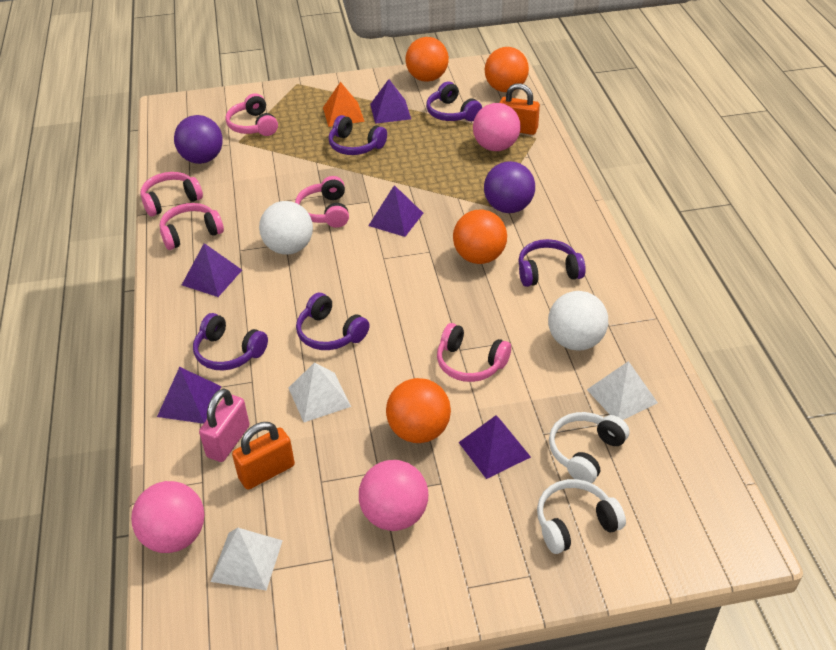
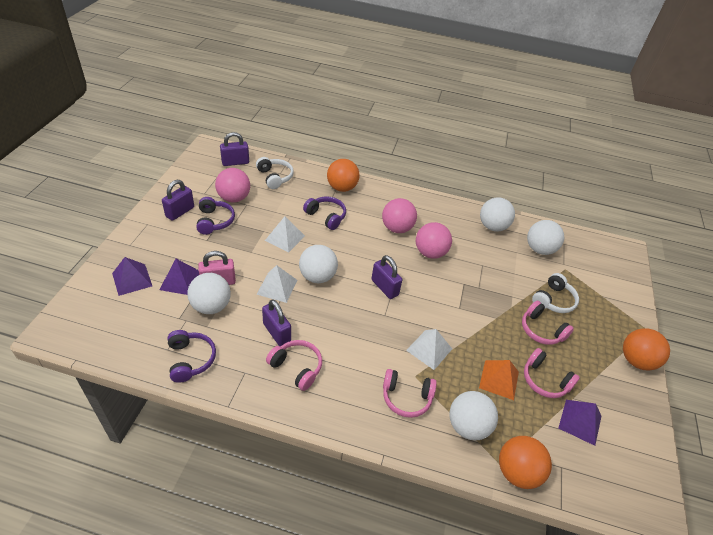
orange ball: [386,378,451,443] [405,37,449,82] [453,209,507,264] [485,47,529,92] = 4 -> [327,159,360,192] [499,436,552,489] [623,328,670,371] = 3
orange padlock: [232,422,295,490] [499,83,540,135] = 2 -> none = 0
pink headphones: [140,172,203,217] [160,203,224,250] [225,93,278,136] [295,176,349,228] [437,323,511,382] = 5 -> [266,340,322,391] [383,369,437,418] [522,300,574,345] [524,348,580,398] = 4
purple ball: [174,115,223,164] [484,161,535,213] = 2 -> none = 0
purple headphones: [193,313,268,370] [296,293,369,350] [328,115,387,155] [426,81,482,121] [518,239,586,287] = 5 -> [167,330,216,383] [196,197,235,235] [303,196,346,230] = 3
purple padlock: none = 0 -> [162,180,194,221] [220,132,249,166] [262,299,291,346] [371,255,402,299] = 4
purple pyramid: [157,367,221,424] [182,243,242,297] [368,185,423,237] [370,79,411,124] [459,415,531,479] = 5 -> [112,257,152,296] [159,259,199,295] [559,400,601,446] = 3
white ball: [259,201,313,254] [548,291,608,351] = 2 -> [187,273,231,314] [299,245,338,283] [449,391,498,440] [480,197,515,232] [527,220,564,255] = 5

